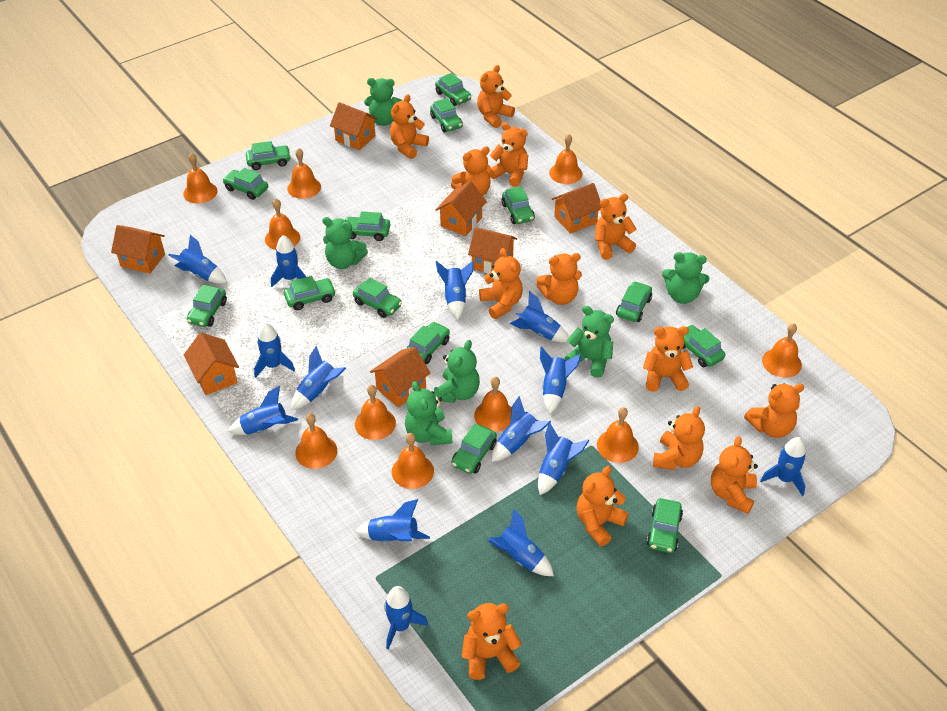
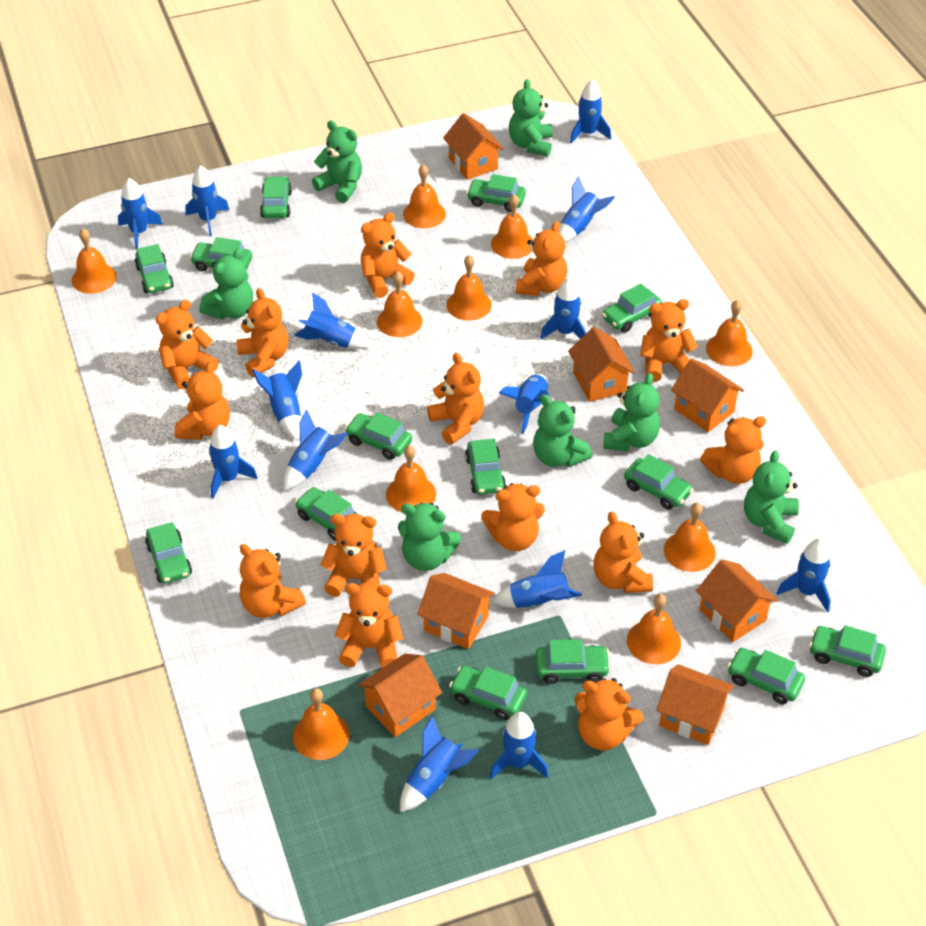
green teddy bear: [322,217,368,269] [364,78,403,126] [405,381,452,445] [434,340,480,403] [564,306,614,378] [662,252,709,304] = 6 -> [199,248,253,320] [312,120,362,203] [398,503,461,571] [509,79,553,157] [533,394,592,467] [603,373,660,451] [744,450,799,544] = 7
orange teddy bear: [390,94,429,159] [451,146,491,196] [462,603,522,680] [477,65,515,128] [479,248,523,319] [488,122,528,187] [536,253,582,305] [577,466,629,547] [595,194,636,260] [643,326,693,392] [653,406,705,470] [711,436,758,514] [744,383,804,438] = 13 -> [156,300,219,389] [175,361,230,440] [236,288,289,377] [240,544,306,618] [321,514,387,597] [335,582,404,668] [360,212,415,298] [427,353,484,444] [481,483,545,551] [516,221,567,296] [574,678,643,750] [594,512,653,593] [640,299,698,382] [700,416,766,484] = 14

